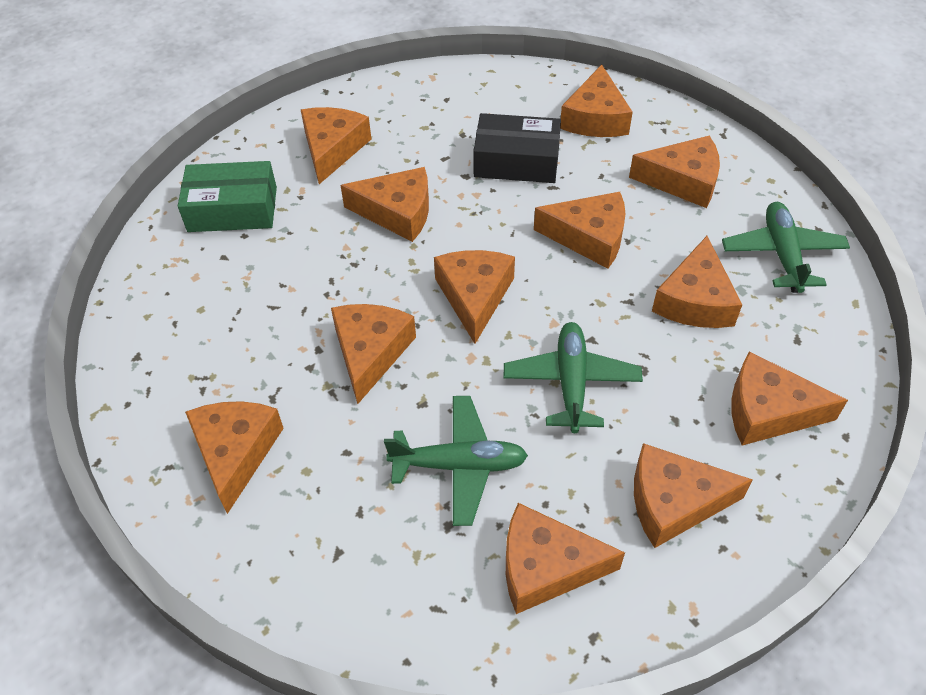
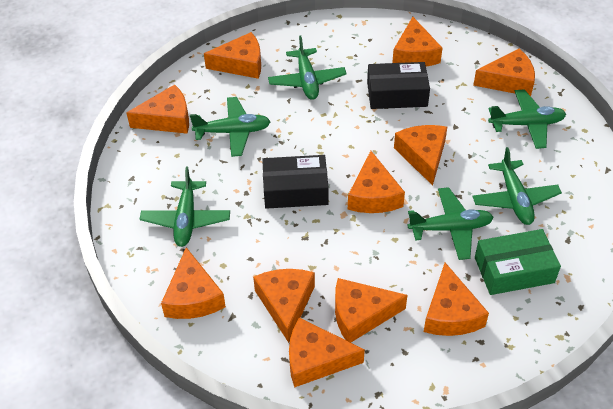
black box: [473,113,561,183] = 1 -> [262,155,329,209] [367,62,430,109] = 2
green plane: [384,396,528,526] [504,322,643,433] [722,202,850,293] = 3 -> [140,167,230,247] [190,97,271,157] [268,36,347,100] [408,187,494,260] [472,147,562,225] [488,89,566,149] = 6
orange cheese: [185,401,284,514] [301,107,371,184] [331,304,416,404] [340,167,429,242] [434,250,515,344] [506,503,625,614] [534,192,625,269] [560,65,633,137] [629,136,720,208] [634,443,753,548] [652,236,742,328] [731,351,848,445] = 12 -> [126,84,189,134] [161,247,226,319] [204,32,261,79] [253,269,315,343] [289,318,365,388] [335,278,408,343] [348,151,405,213] [392,17,443,66] [394,125,447,185] [424,263,489,336] [473,49,535,96] = 11

